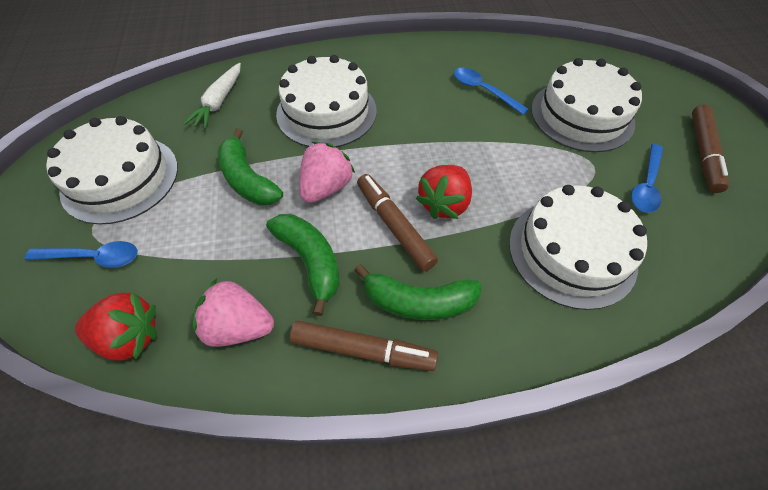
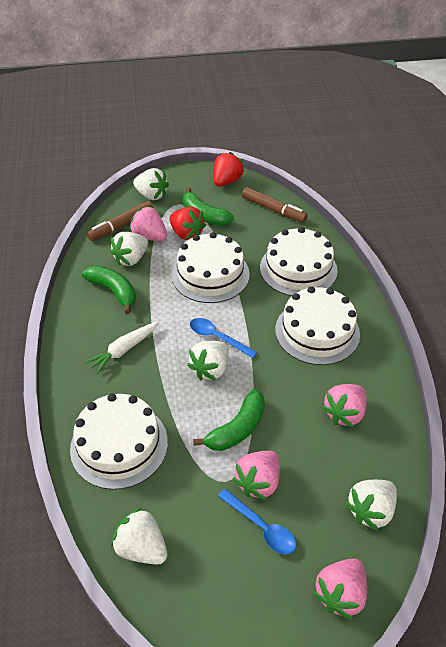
blue spoon: [25,241,138,268] [454,68,529,115] [631,144,663,213] = 3 -> [190,318,257,358] [218,489,296,554] = 2
brown marker: [290,321,438,371] [357,174,438,271] [692,104,729,193] = 3 -> [87,201,153,241] [242,187,308,222] = 2
pink strawberry: [192,278,274,347] [299,142,355,203] = 2 -> [129,206,167,241] [233,451,280,500] [313,558,367,620] [322,384,367,428] = 4
white strawberry: none = 0 -> [110,232,148,266] [111,507,168,565] [133,168,169,200] [187,341,229,380] [345,480,397,531] = 5

